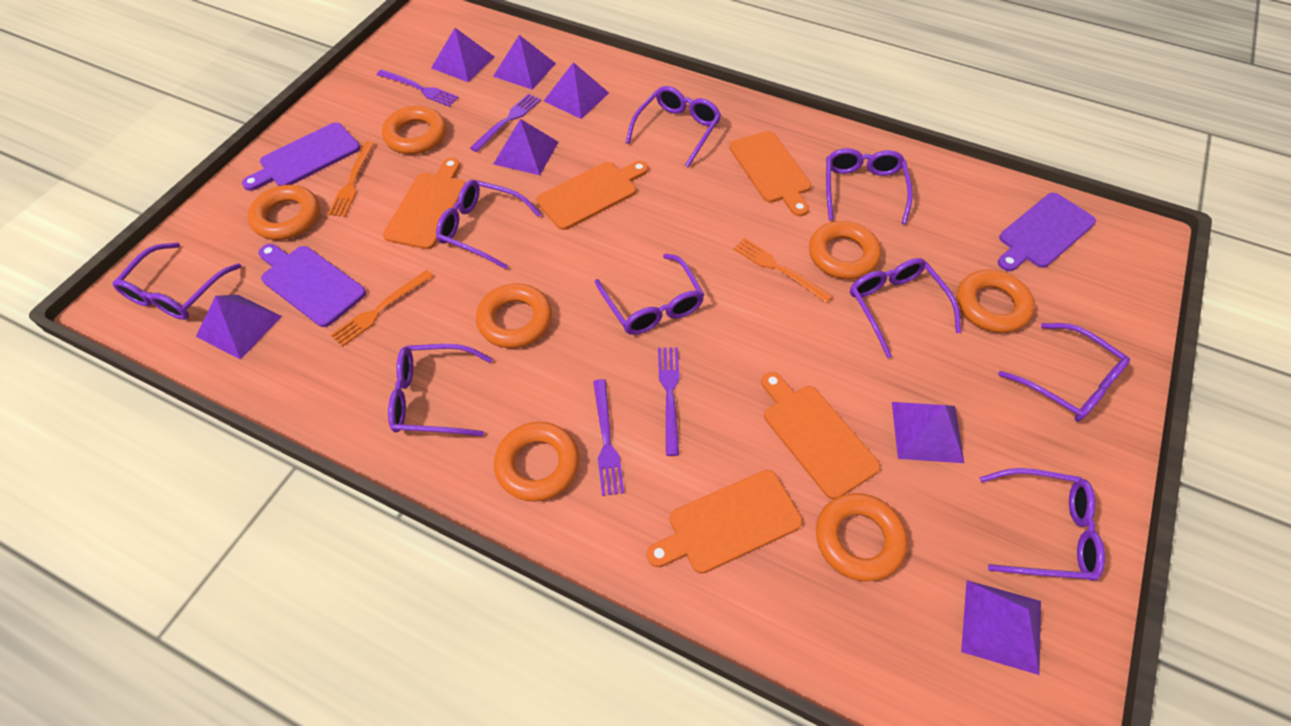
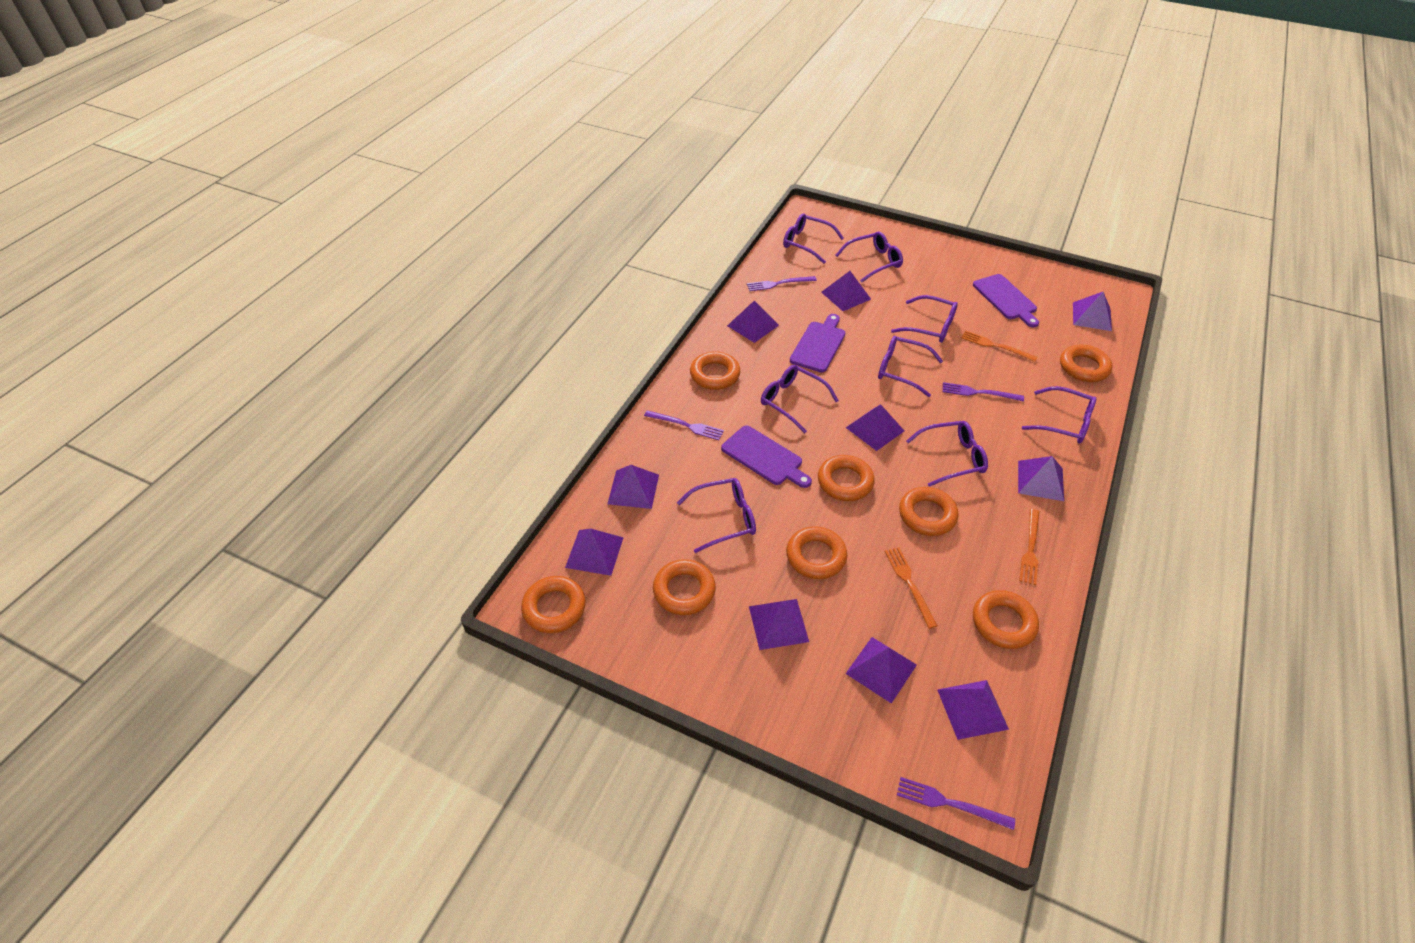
orange cutting board: [383,158,465,249] [536,161,648,230] [646,470,802,574] [729,131,811,216] [761,372,880,499] = 5 -> none = 0
orange ring: [248,185,320,240] [382,106,446,154] [476,283,552,348] [494,422,579,502] [809,221,881,279] [816,493,907,582] [957,270,1035,333] = 7 -> [521,576,586,633] [653,559,716,615] [690,351,740,390] [786,526,847,579] [818,455,875,501] [899,487,959,536] [973,590,1039,649] [1060,345,1113,382] = 8
purple glasses: [113,242,241,320] [388,344,492,436] [436,180,541,269] [595,254,705,335] [626,86,721,167] [826,148,913,224] [850,258,961,358] [979,468,1105,581] [998,323,1130,421] = 9 -> [677,478,756,553] [761,365,839,433] [783,213,844,264] [835,231,903,283] [878,336,943,397] [891,295,958,343] [906,421,988,487] [1022,386,1096,444] = 8
purple pyramid: [196,295,282,360] [431,28,495,82] [493,35,556,90] [494,119,558,175] [544,62,609,119] [892,402,964,463] [961,580,1041,675] = 7 -> [565,529,624,576] [608,465,659,509] [727,300,779,343] [749,599,809,650] [821,271,871,311] [846,404,904,451] [846,637,917,704] [938,680,1009,740] [1018,456,1064,501] [1073,292,1112,331] = 10

